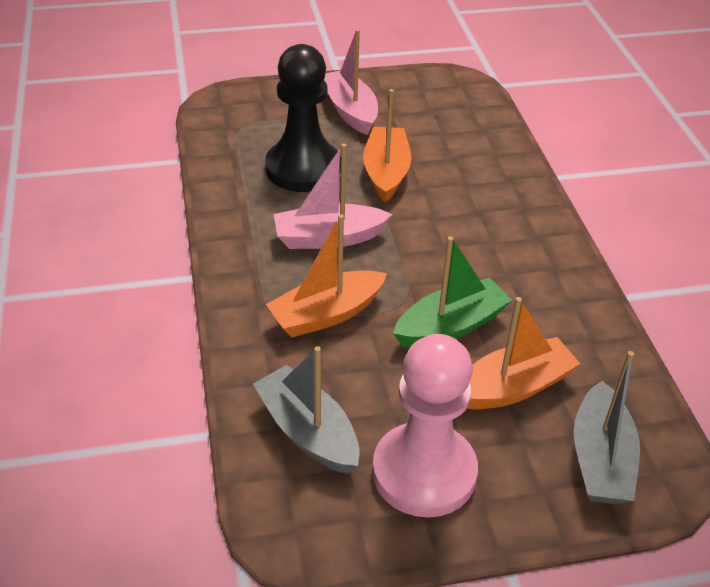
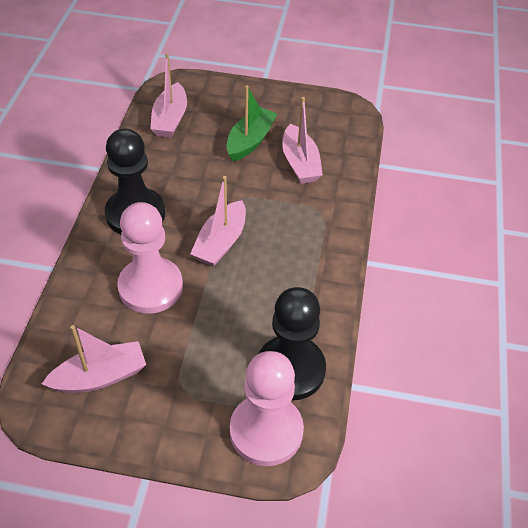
black pawn: [265,44,341,192] = 1 -> [105,128,165,235] [259,287,326,401] = 2
grey boat: [253,346,360,474] [574,351,640,504] = 2 -> none = 0
orange boat: [266,214,387,337] [363,89,412,202] [467,297,580,409] = 3 -> none = 0
pink boat: [274,143,393,249] [324,29,378,135] = 2 -> [42,325,146,393] [150,53,187,138] [190,176,246,267] [282,97,323,184] = 4
pink pawn: [372,334,478,518] = 1 -> [117,202,183,314] [230,351,304,466] = 2

